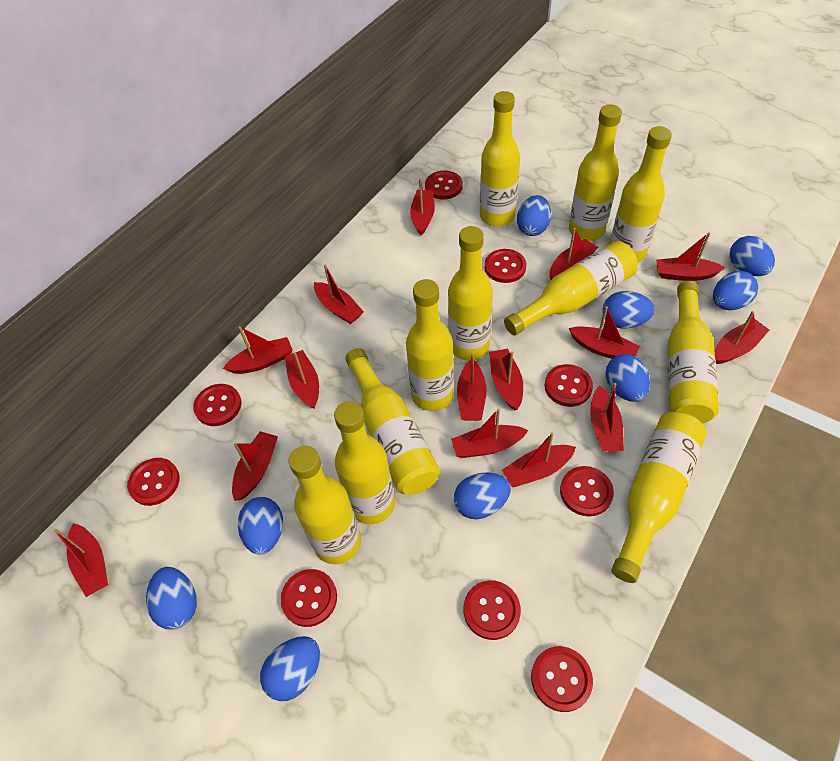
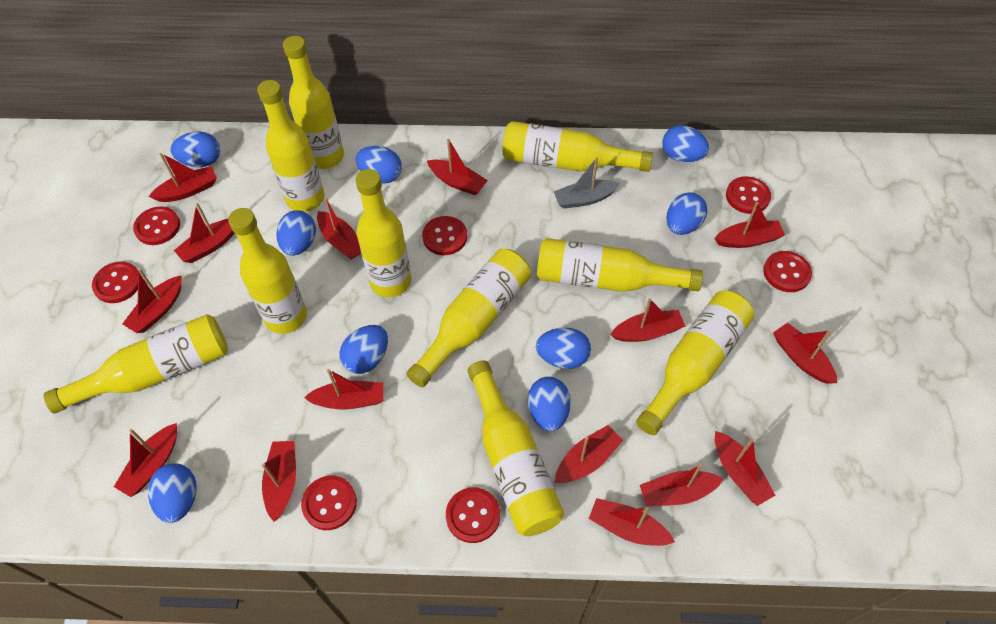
grey boat: none = 0 -> [553,157,621,209] = 1
red button: [127,458,180,506] [193,384,241,426] [281,569,337,627] [425,171,462,200] [464,580,521,640] [485,249,527,283] [531,646,593,712] [545,364,593,407] [560,466,614,517] = 9 -> [92,262,139,303] [133,206,180,245] [301,475,357,530] [422,216,467,255] [446,487,500,543] [726,176,771,214] [763,251,812,292] = 7
yellow bottle: [289,446,361,564] [334,401,395,524] [345,348,440,495] [406,279,454,411] [448,226,493,360] [480,91,520,227] [504,241,638,336] [569,104,622,242] [610,126,672,263] [611,412,707,583] [668,281,719,424] = 11 -> [44,314,228,413] [228,208,307,334] [257,80,324,212] [283,36,344,169] [356,169,411,297] [406,249,531,388] [467,360,564,536] [502,121,653,172] [537,238,703,292] [636,291,754,435] = 10

